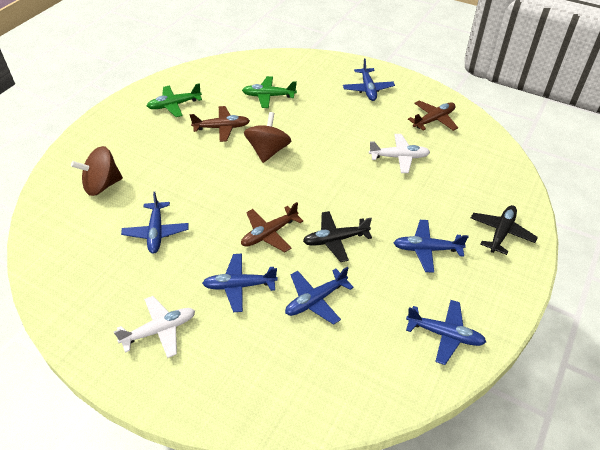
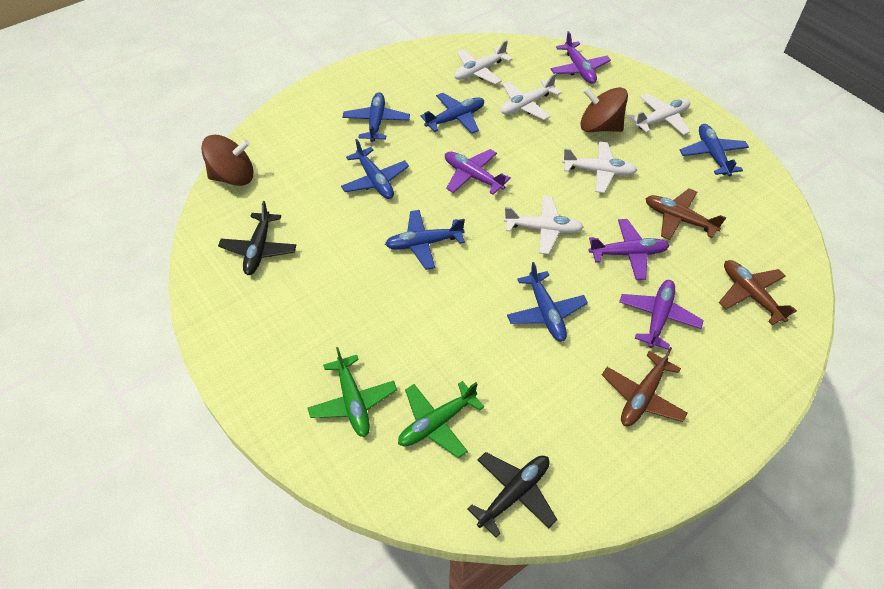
purple plane: none = 0 -> [445,149,511,195] [550,31,611,84] [589,219,669,280] [619,280,704,350] = 4
white plane: [114,296,195,358] [369,134,430,173] = 2 -> [454,40,512,85] [500,73,561,120] [504,196,583,254] [562,142,637,193] [629,93,690,135] = 5

